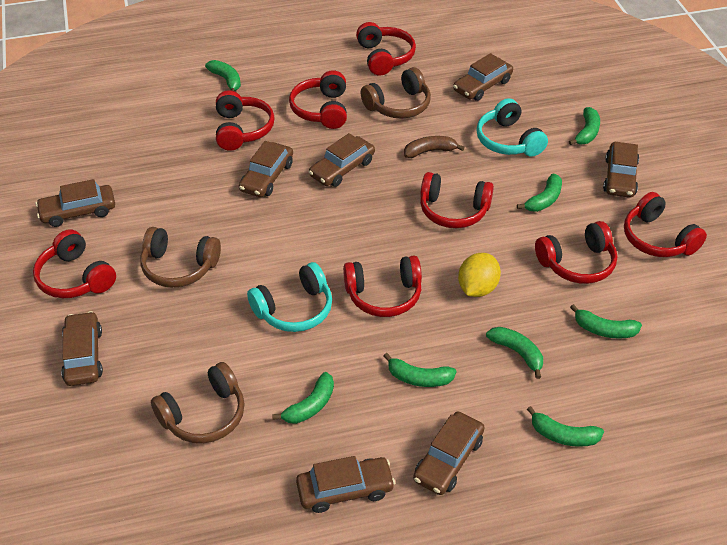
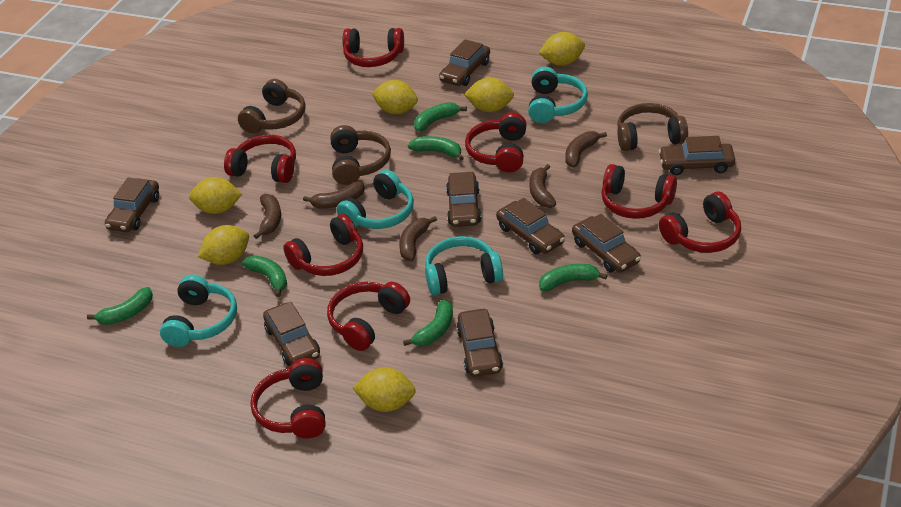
brown banana: [404,136,465,158] = 1 -> [254,194,281,239] [303,181,365,208] [399,216,437,261] [529,164,556,208] [565,131,607,167] = 5
green banana: [205,60,241,91] [272,372,334,424] [384,353,457,387] [486,327,543,379] [517,174,562,212] [527,406,604,447] [569,107,600,145] [570,304,642,339] = 8 -> [87,287,153,325] [242,255,287,297] [403,300,453,346] [408,136,464,160] [414,102,467,131] [539,264,608,291] = 6
turquoise headphones: [247,262,332,332] [476,98,548,157] = 2 -> [160,275,237,347] [337,170,414,229] [425,236,503,295] [528,67,588,123] = 4
yellow lemon: [458,253,501,297] = 1 -> [189,177,242,214] [198,225,249,265] [353,367,416,412] [372,80,418,114] [464,77,514,112] [539,32,585,66] = 6

